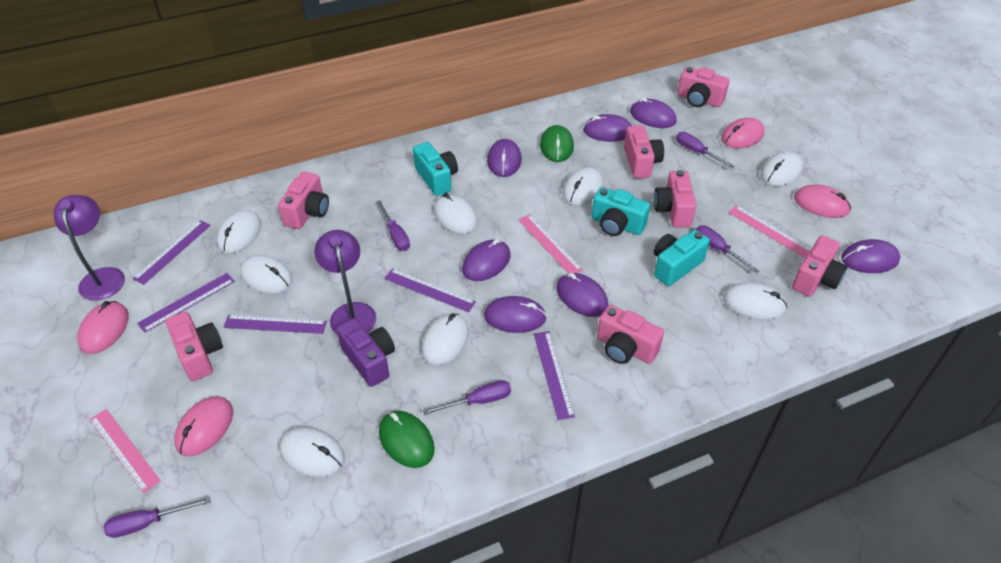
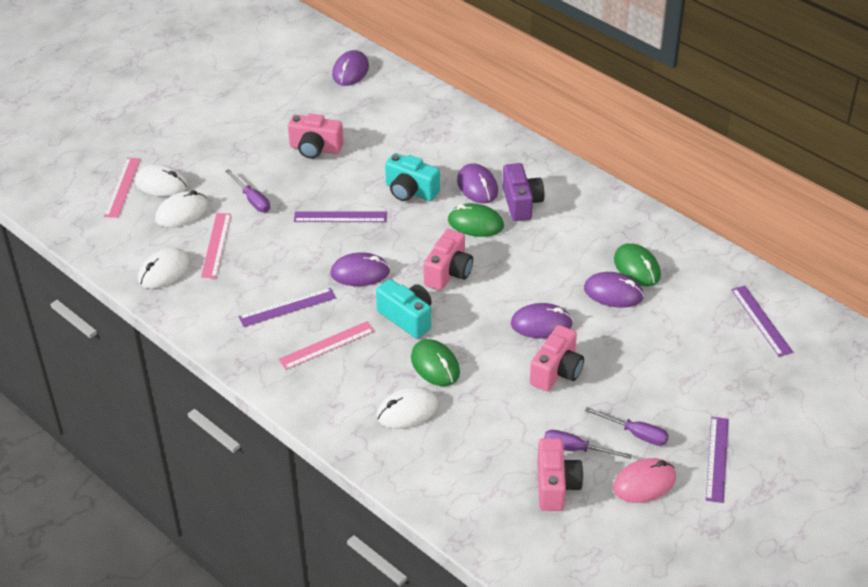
green mouse: [379,411,435,468] [540,125,574,162] = 2 -> [411,339,460,386] [448,203,504,237] [614,243,661,286] = 3
pink camera: [166,311,223,381] [278,172,329,229] [597,305,664,364] [624,125,664,179] [654,170,696,227] [677,67,730,107] [792,235,847,297] = 7 -> [288,113,343,159] [423,229,473,291] [530,325,584,391] [537,438,583,511] = 4
pink mouse: [77,301,129,354] [174,396,233,456] [721,118,765,149] [794,184,851,218] = 4 -> [613,458,676,503] = 1
purple lamp: [54,195,125,301] [314,230,376,335] = 2 -> none = 0
purple mouse: [462,239,510,281] [484,296,547,333] [487,139,522,177] [556,273,609,317] [583,114,632,142] [630,98,677,128] [841,239,900,273] = 7 -> [330,252,390,286] [332,50,369,86] [457,163,498,203] [511,303,573,339] [584,272,644,308] = 5
purple ruler: [133,220,211,284] [137,273,235,333] [223,315,327,334] [384,268,476,312] [534,331,575,420] = 5 -> [238,288,336,327] [294,211,387,222] [706,417,729,503] [731,286,793,357] = 4
purple screwdriver: [104,497,211,538] [377,200,410,251] [423,380,511,415] [676,132,734,168] [696,225,759,273] = 5 -> [225,169,270,212] [544,430,632,459] [585,407,669,446] = 3
turquoise camera: [413,142,458,196] [591,187,650,236] [654,230,710,286] = 3 -> [376,279,432,338] [385,153,440,201] = 2
white mouse: [217,210,261,253] [240,255,293,294] [280,427,345,477] [422,313,469,365] [434,193,477,234] [563,167,603,205] [723,282,787,320] [761,152,803,186] = 8 -> [135,164,188,197] [138,248,190,289] [155,190,208,228] [377,387,438,429] = 4

